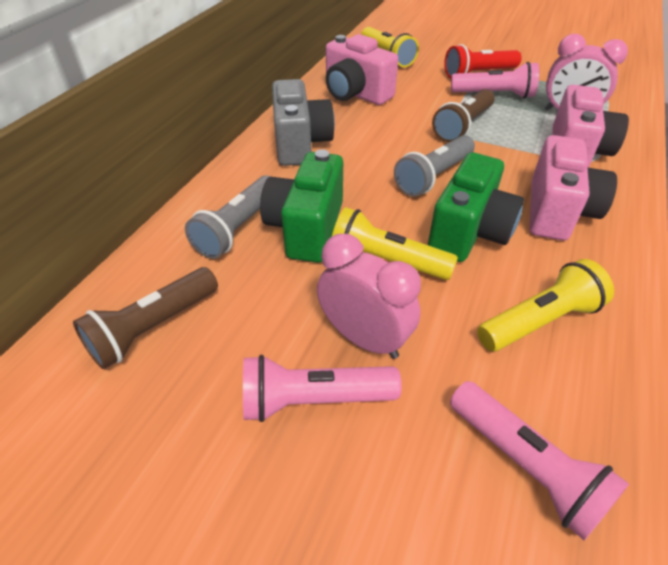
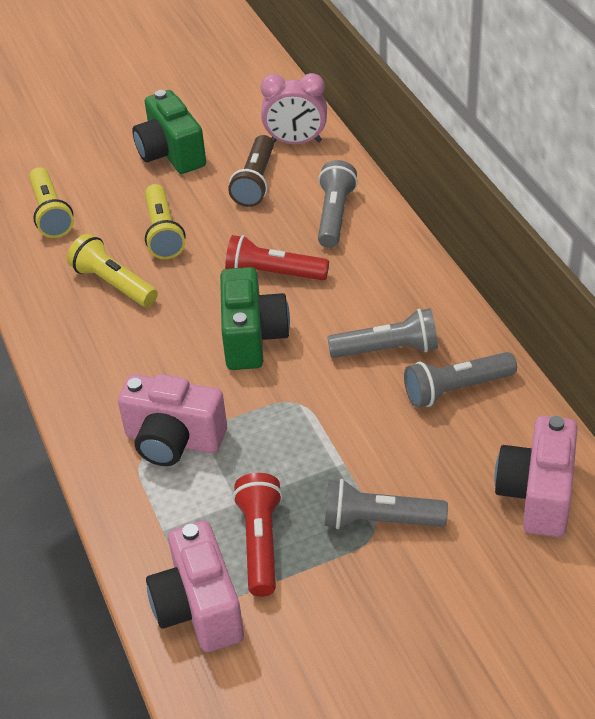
brown flashlight: [73,267,218,369] [432,89,494,142] = 2 -> [228,135,274,207] = 1
grey camera: [272,79,335,166] = 1 -> none = 0
grey flashlight: [185,176,271,259] [394,135,475,197] = 2 -> [318,160,358,248] [324,479,448,529] [327,308,438,358] [404,352,517,408] = 4
pink clock: [317,234,421,359] [544,34,628,110] = 2 -> [261,73,327,144] = 1
pink flashlight: [243,355,402,422] [450,381,629,540] [451,62,539,99] = 3 -> none = 0
red flashlight: [444,44,521,78] = 1 -> [225,235,329,280] [233,473,283,597] = 2

